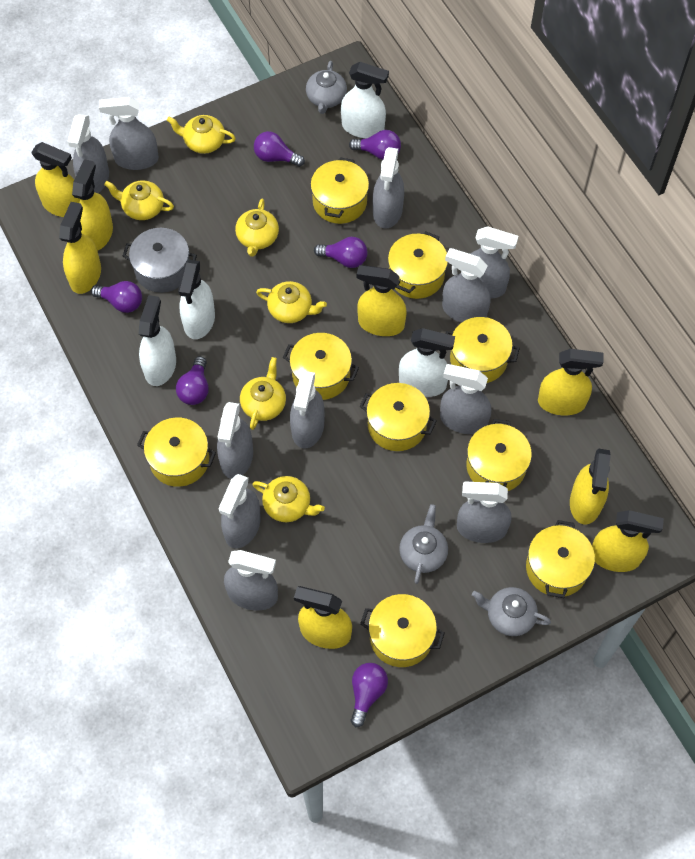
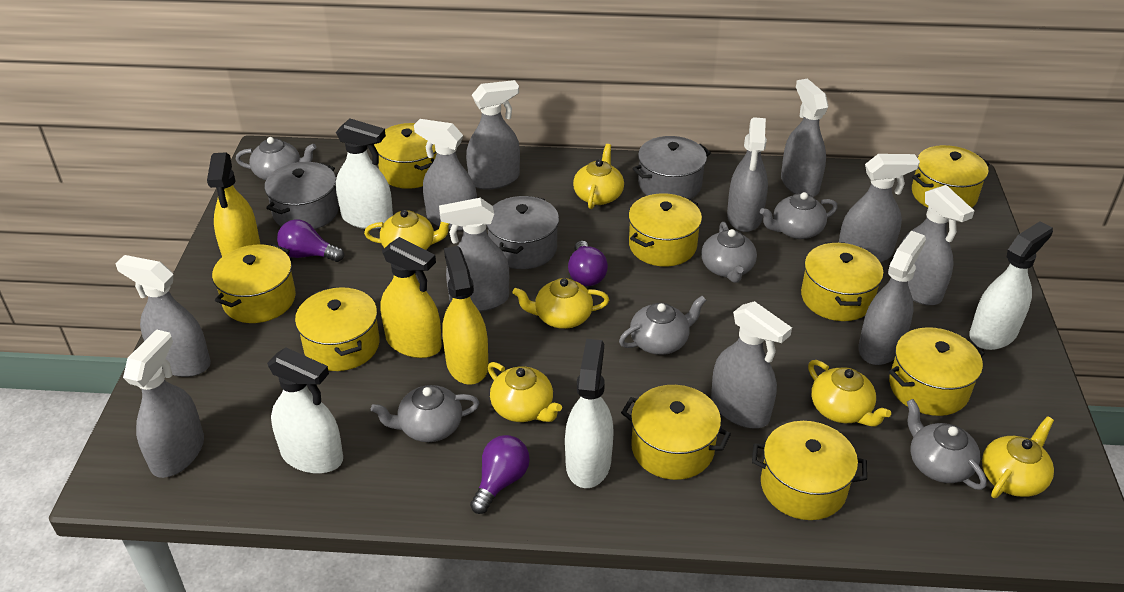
grey pot: [122,228,197,293] = 1 -> [265,162,339,229] [486,196,559,269] [632,136,711,199] = 3
grey teapot: [306,61,347,114] [399,504,448,584] [472,587,551,636] = 3 -> [235,137,317,180] [371,385,479,442] [619,296,706,355] [701,222,757,283] [760,192,838,239] [907,399,987,490] = 6
purple light bulb: [91,281,142,313] [176,356,209,405] [254,131,305,167] [314,237,368,268] [349,130,401,160] [351,663,388,727] = 6 -> [277,219,344,262] [470,435,530,514] [568,241,608,286] = 3
yellow spray bottle: [31,142,80,217] [59,202,101,294] [72,159,113,251] [294,586,352,649] [356,265,407,336] [538,349,603,415] [570,449,611,524] [592,510,664,572] = 8 -> [207,152,261,257] [380,237,442,358] [442,246,488,385] = 3

